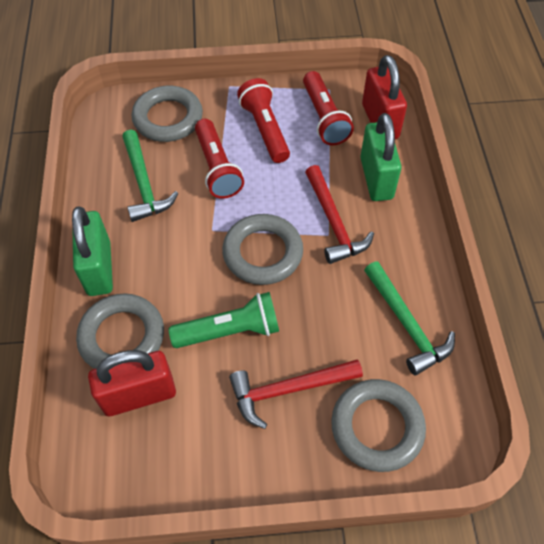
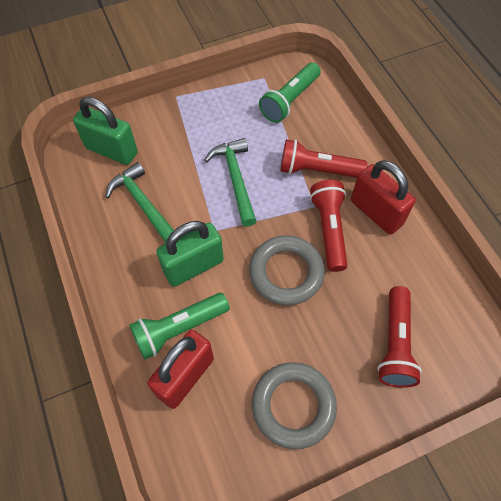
green flashlight: [169,292,279,348] = 1 -> [129,293,230,359] [259,62,321,123] = 2
grey ring: [76,294,164,369] [132,86,203,142] [222,214,303,285] [331,379,426,472] = 4 -> [249,235,325,305] [252,362,337,449] = 2
red hammer: [229,359,363,429] [305,165,374,264] = 2 -> none = 0

